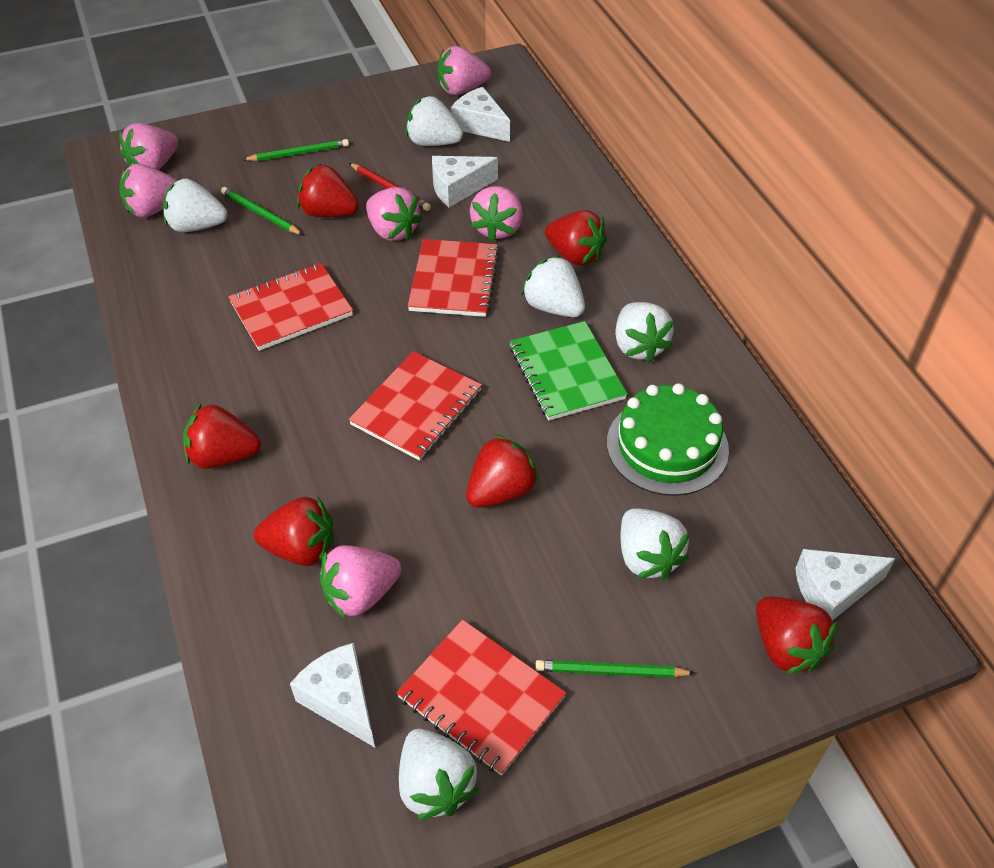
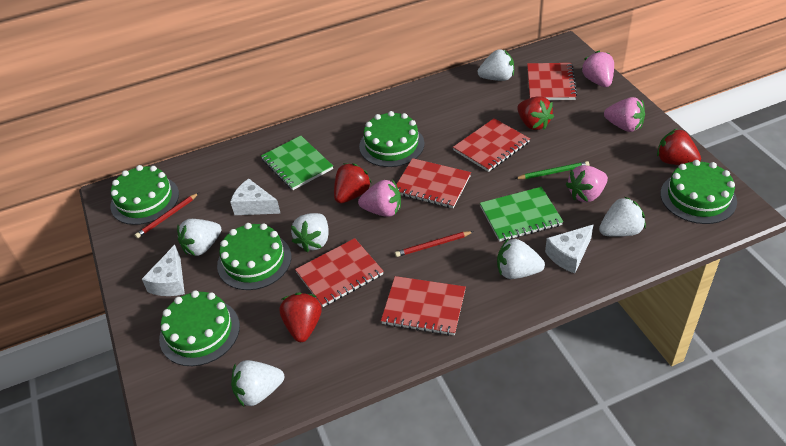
green cake: [607,383,729,496] = 1 -> [110,165,179,225] [159,290,240,366] [217,223,291,290] [359,111,424,167] [660,160,737,224] = 5
green notebook: [510,321,627,421] = 1 -> [261,136,333,190] [480,187,563,242] = 2
green pencil: [221,187,303,235] [243,139,349,161] [535,660,695,678] = 3 -> [515,161,589,179] = 1
pink strawberry: [119,123,178,170] [119,164,176,218] [319,545,402,619] [366,187,423,241] [437,46,491,95] [470,186,523,242] = 6 -> [358,180,401,217] [566,165,608,202] [581,51,614,87] [604,97,645,132] = 4
red notebook: [228,263,353,351] [349,351,482,461] [396,619,566,776] [408,239,500,317] = 4 -> [295,238,384,307] [381,276,466,336] [396,158,471,208] [453,118,530,172] [527,63,577,100] = 5
red pencil: [349,163,431,211] = 1 -> [135,193,199,238] [395,231,474,257] = 2
red strawberry: [183,403,261,469] [254,497,334,566] [297,164,359,217] [466,435,539,508] [545,210,607,266] [756,597,837,675] = 6 -> [280,293,322,342] [334,163,371,203] [517,96,554,130] [657,129,701,165] = 4
white cheese: [290,643,375,747] [432,156,498,208] [451,87,510,142] [795,549,896,621] = 4 -> [142,245,185,296] [230,179,281,215] [545,224,594,274] = 3

